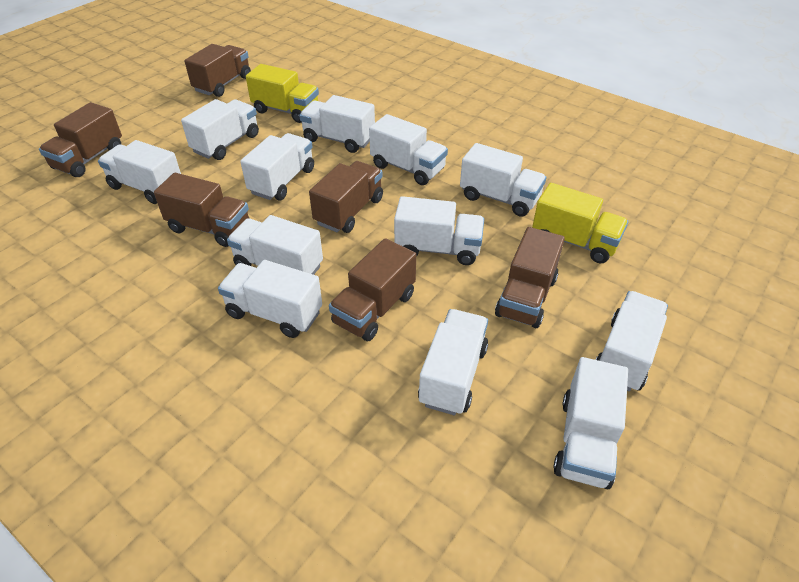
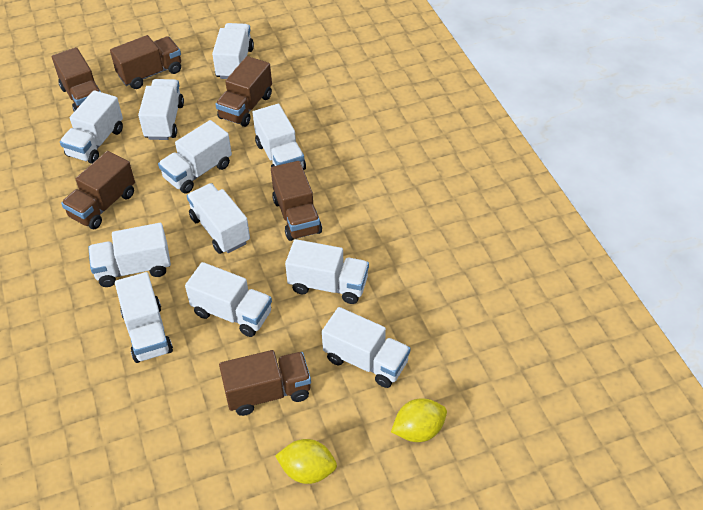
white truck: [98,140,181,204] [181,99,259,160] [218,260,322,338] [227,215,323,275] [240,133,314,200] [299,95,375,153] [369,114,448,185] [394,196,484,265] [418,309,488,415] [460,143,546,217] [553,357,628,489] [595,291,668,391] = 12 -> [60,90,123,164] [88,223,171,287] [115,272,173,363] [138,79,184,140] [158,120,232,193] [185,262,272,337] [187,183,250,254] [212,23,254,79] [253,104,306,170] [285,239,369,304] [322,307,410,388] = 11
yellow lemon: none = 0 -> [275,439,337,484] [391,399,447,442] = 2
yellow truck: [246,64,319,123] [532,183,628,263] = 2 -> none = 0

